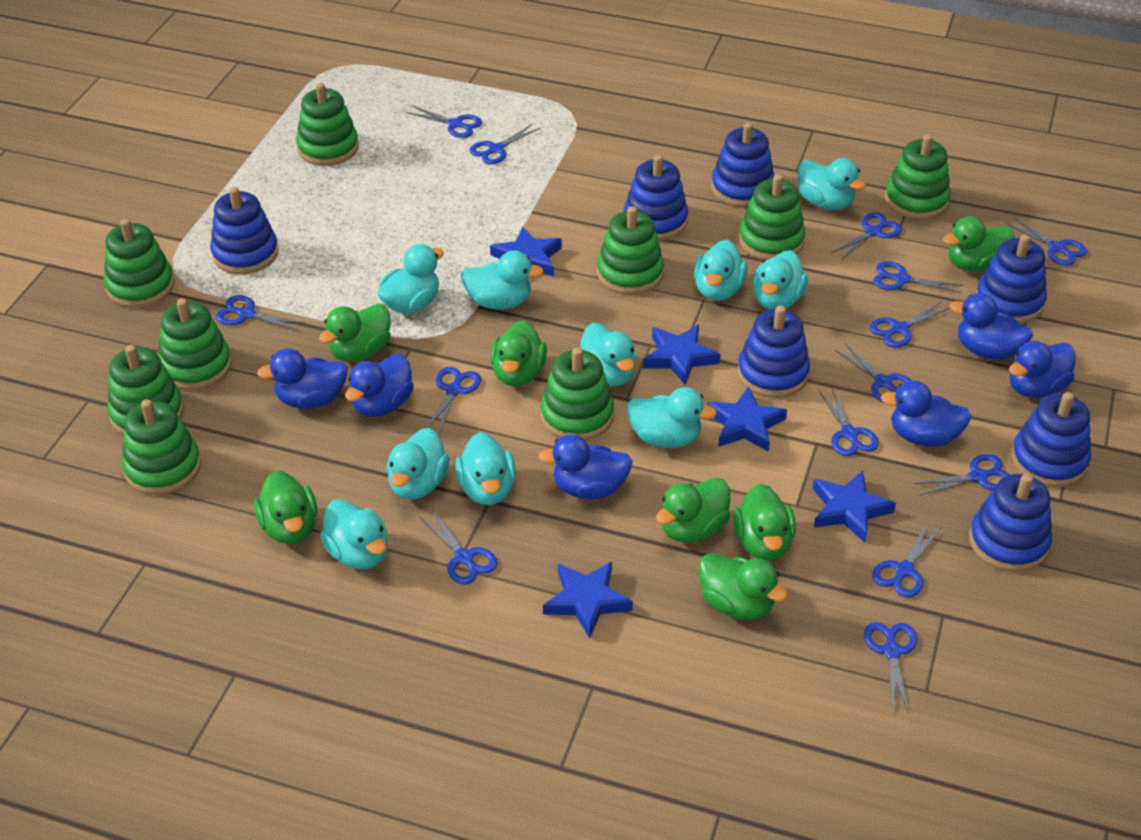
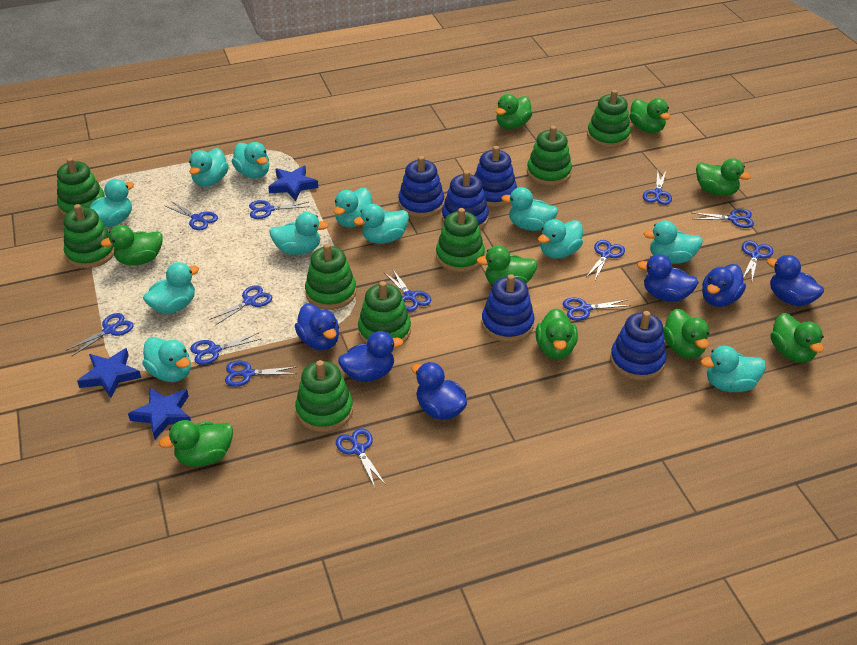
blue scissors: [216,295,305,331] [406,106,482,138] [420,511,497,585] [427,367,481,434] [470,124,541,164] [818,388,879,456] [832,213,902,260] [835,343,912,403] [864,622,917,714] [869,302,950,348] [872,522,942,598] [873,261,963,293] [913,454,1010,496] [1005,217,1087,266] = 14 -> [67,313,134,356] [165,201,218,230] [190,333,261,365] [209,285,273,326] [225,360,296,387] [249,200,310,219] [336,428,386,488] [385,269,431,311] [563,298,631,321] [586,240,625,280] [643,170,672,205] [693,209,754,228] [742,240,773,280] = 13
blue stacking toy: [210,187,279,274] [624,155,688,241] [711,122,775,207] [737,306,810,398] [969,474,1052,572] [976,234,1047,324] [1011,392,1091,488] = 7 -> [398,156,444,218] [442,170,489,229] [474,146,517,207] [482,274,534,342] [610,311,666,380] = 5
blue star: [490,226,562,277] [543,562,633,638] [643,325,721,385] [707,386,787,452] [813,471,896,542] = 5 -> [77,348,141,398] [128,388,191,439] [268,165,318,201] = 3
green duck: [254,471,317,544] [319,303,391,362] [490,320,547,386] [656,478,731,543] [699,553,788,620] [733,484,796,561] [943,216,1015,272] = 7 -> [101,225,163,266] [159,420,233,467] [477,246,537,284] [496,94,532,129] [536,308,578,359] [629,98,671,133] [663,309,710,358] [696,158,751,196] [770,313,824,363] = 9
green stacking toy: [104,219,175,308] [107,345,184,435] [122,399,201,495] [158,298,232,390] [296,83,359,166] [540,347,614,440] [597,206,664,295] [739,174,806,260] [885,134,951,220] = 9 -> [57,158,105,216] [64,204,115,268] [295,360,353,432] [305,243,356,310] [358,281,411,344] [436,208,485,272] [527,126,572,186] [587,90,631,148] = 8
turquoise duck: [320,499,388,569] [378,244,444,314] [387,428,450,499] [455,432,516,505] [461,250,544,309] [580,323,636,387] [627,387,717,448] [694,240,748,301] [753,250,808,310] [798,158,866,210] = 10 -> [89,179,134,227] [142,337,191,382] [143,262,199,314] [189,148,229,187] [232,142,269,178] [269,212,328,255] [334,188,373,228] [353,204,409,244] [501,187,558,231] [538,219,583,258] [644,221,703,264] [701,346,766,392] = 12

